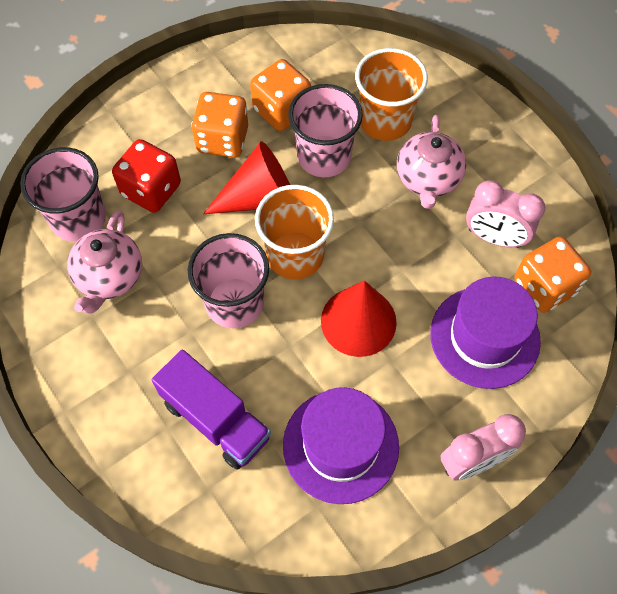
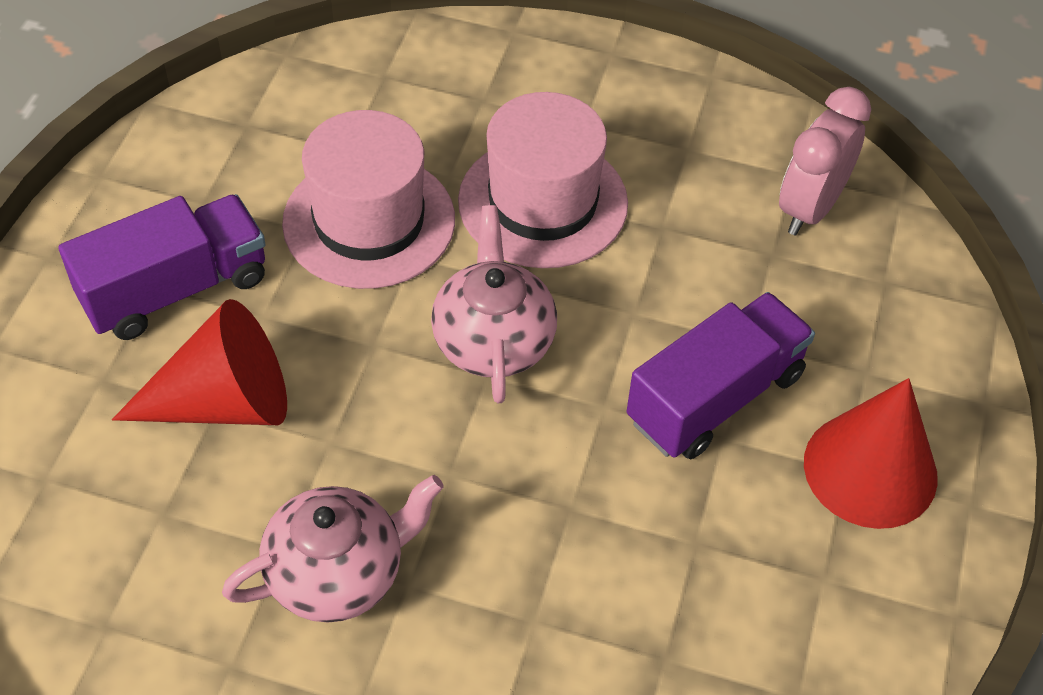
orange cup: [255,185,334,279] [355,48,428,141] = 2 -> none = 0
orange dice: [191,92,248,158] [250,59,311,131] [515,236,591,313] = 3 -> none = 0
pink clock: [440,414,526,481] [466,180,545,248] = 2 -> [779,87,871,235] = 1
pink cup: [20,147,106,241] [188,233,269,329] [288,84,363,177] = 3 -> none = 0
pink hat: none = 0 -> [282,110,455,289] [458,92,628,268] = 2
purple hat: [283,387,399,504] [430,276,541,389] = 2 -> none = 0
purple truck: [152,349,271,470] = 1 -> [58,194,266,340] [627,292,815,459] = 2
red dice: [112,139,181,213] = 1 -> none = 0

